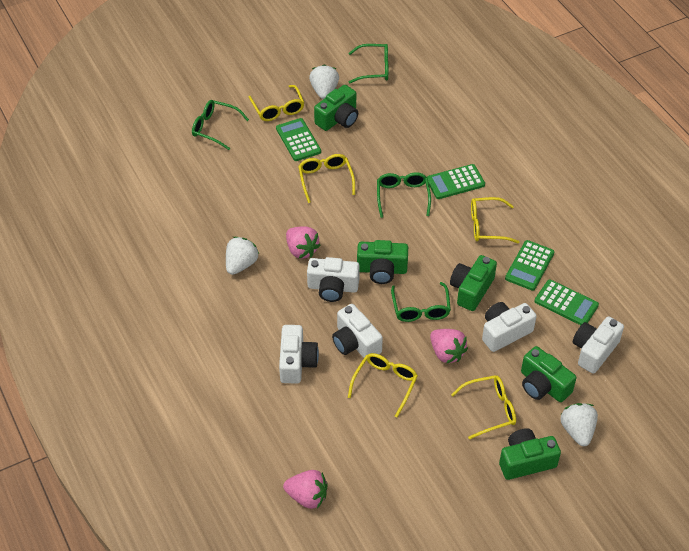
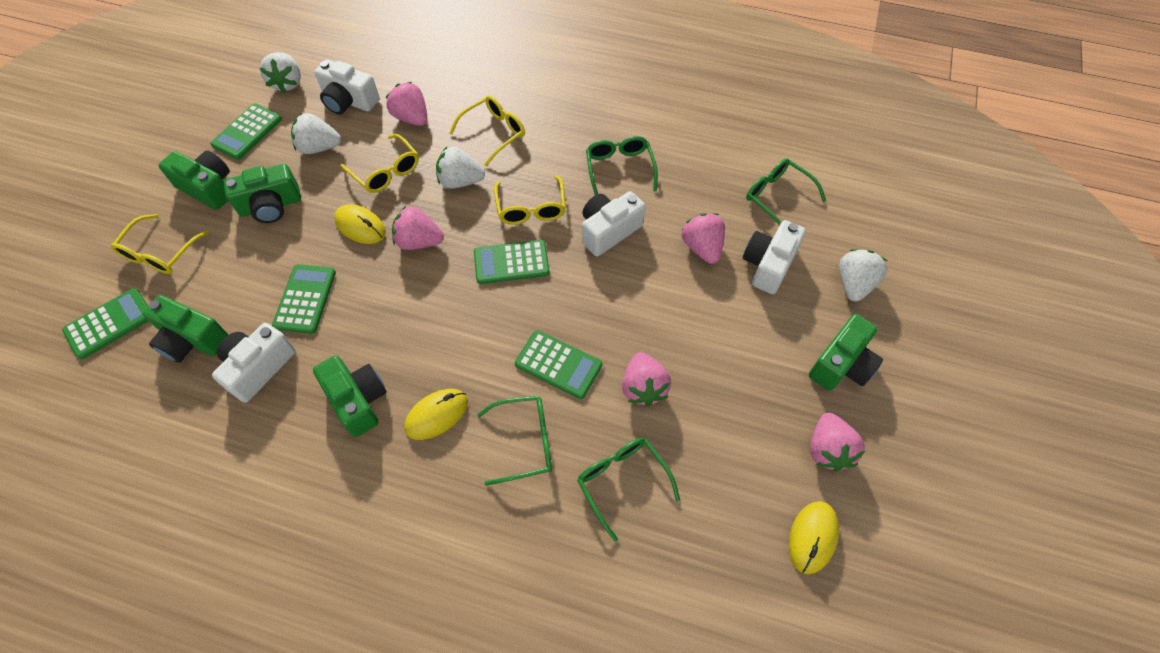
green calculator: [276,118,321,161] [427,164,485,199] [505,240,554,291] [535,280,599,325] = 4 -> [62,288,148,359] [210,103,282,160] [272,264,336,334] [474,240,550,284] [515,330,602,399] = 5
pink strawberry: [283,470,328,509] [286,226,320,259] [430,329,468,364] = 3 -> [386,82,427,126] [392,206,444,250] [622,352,671,407] [681,213,725,264] [810,413,865,472] = 5
white camera: [279,325,319,383] [307,257,360,302] [332,304,383,358] [482,302,537,352] [573,317,624,374] = 5 -> [212,323,296,403] [315,59,379,115] [582,191,646,256] [743,220,806,294] = 4
white strawberry: [226,237,259,275] [309,64,339,99] [560,403,598,446] = 3 -> [260,52,301,93] [291,113,341,154] [436,147,485,189] [839,249,887,301] = 4
yellow glasses: [249,85,304,121] [298,154,355,203] [348,353,418,417] [451,375,516,440] [471,197,519,244] = 5 -> [111,214,209,274] [341,134,419,193] [449,95,525,166] [494,175,566,225] = 4
yellow mouse: none = 0 -> [334,204,386,244] [404,389,468,440] [789,501,839,574] = 3

